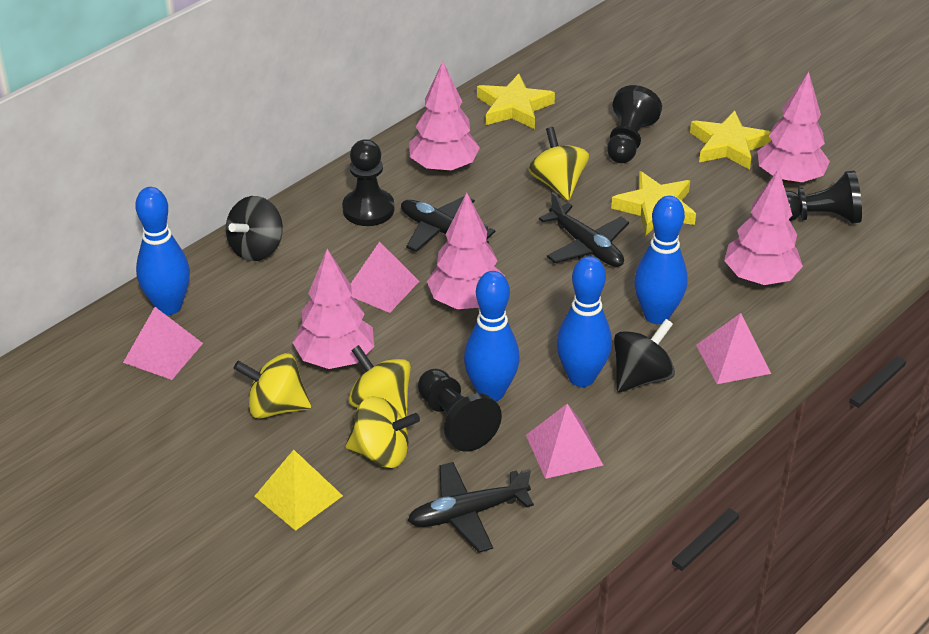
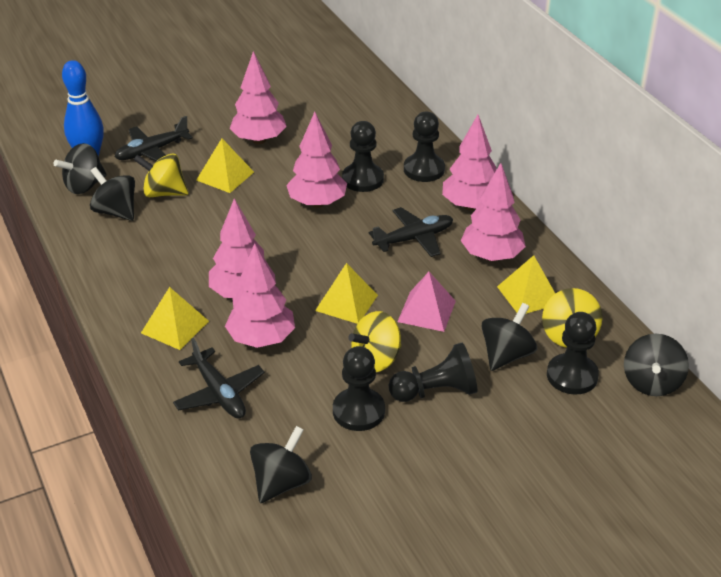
black pawn: [342,139,394,226] [418,369,502,452] [607,85,662,163] [786,170,862,224] = 4 -> [333,346,385,431] [342,121,384,192] [389,343,477,402] [404,112,445,182] [547,312,599,394] = 5
black spinning top: [226,196,283,261] [614,319,675,393] = 2 -> [53,143,107,194] [90,167,135,221] [250,426,312,503] [481,303,537,371] [624,334,689,396] = 5
blue bowling pin: [135,187,190,315] [464,271,520,401] [556,256,612,387] [634,196,688,324] = 4 -> [62,60,104,157] = 1
pink pyramid: [123,307,203,380] [351,242,419,313] [526,404,603,479] [696,313,771,384] = 4 -> [397,272,456,332] = 1
pink tree: [293,249,374,369] [409,61,480,173] [427,193,505,309] [724,169,803,285] [758,72,830,184] = 5 -> [209,198,275,298] [225,243,295,348] [230,51,287,144] [286,112,347,208] [442,115,496,211] [461,163,526,262] = 6
yellow pyramid: [255,450,343,531] = 1 -> [141,287,209,350] [196,138,254,193] [315,263,378,324] [497,255,555,314] = 4
yellow spinning top: [234,353,311,419] [345,396,420,468] [349,345,411,418] [528,127,589,201] = 4 -> [134,153,189,197] [348,311,401,372] [542,288,602,348] = 3
yellow star: [477,74,555,129] [611,171,696,235] [690,111,771,170] = 3 -> none = 0

